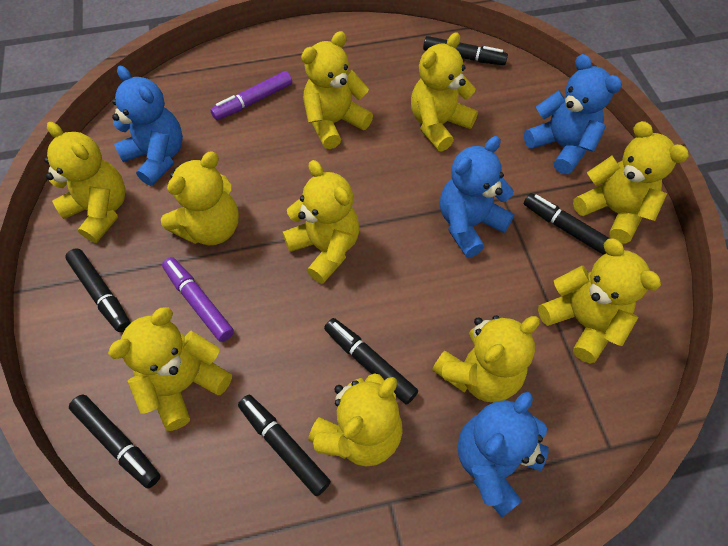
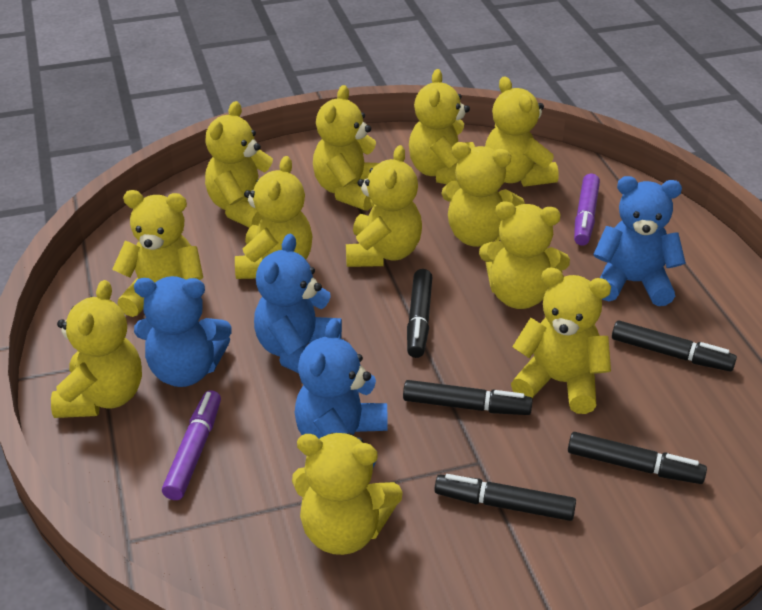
black marker: [65,248,131,332] [69,395,161,488] [238,395,331,496] [324,318,418,405] [423,36,508,65] [524,193,609,255] = 6 -> [403,380,533,415] [407,269,432,358] [434,474,576,521] [568,432,707,484] [612,321,737,371] = 5
yellow teddy bear: [44,122,126,243] [108,307,232,431] [161,151,239,245] [283,160,360,284] [301,31,373,149] [308,373,403,467] [411,32,478,151] [432,315,540,402] [538,238,661,364] [573,121,689,244] = 10 -> [51,280,142,418] [112,190,203,317] [205,101,273,228] [235,156,313,279] [292,433,403,555] [313,85,379,211] [346,145,422,267] [409,69,475,184] [441,142,525,247] [479,202,570,309] [485,76,559,187] [511,267,611,414] = 12

